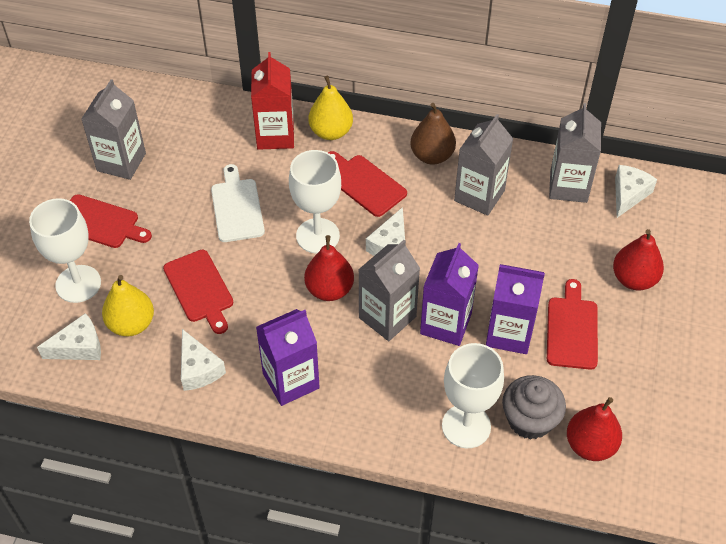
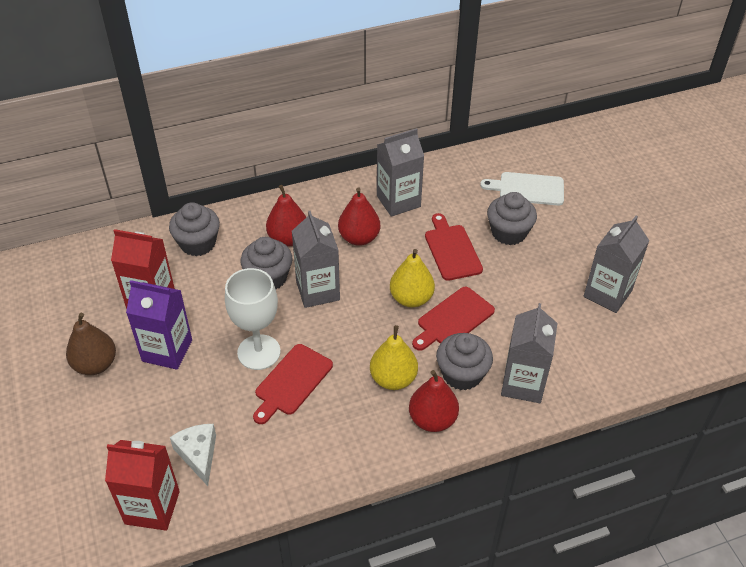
grey cupcake: [502,375,566,440] = 1 -> [169,202,220,256] [240,237,293,289] [436,333,493,391] [487,192,537,245] = 4
purple carton: [256,309,320,406] [420,243,479,346] [486,264,545,354] = 3 -> [126,280,192,370] = 1
red carton: [251,52,294,150] = 1 -> [105,440,180,531] [111,229,175,309] = 2
red cutting board: [70,194,152,248] [163,250,233,334] [328,151,407,217] [547,279,598,370] = 4 -> [253,344,333,424] [412,287,495,351] [425,213,483,281] = 3
white cheese: [37,313,101,360] [181,329,226,391] [366,207,405,256] [615,165,657,218] = 4 -> [170,424,216,486] = 1
white goblet: [29,198,101,303] [289,150,341,254] [442,343,504,448] = 3 -> [225,268,281,370] = 1

